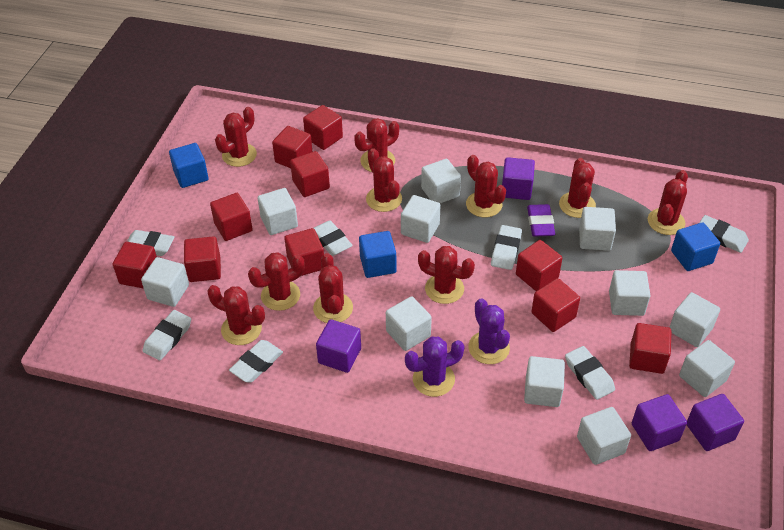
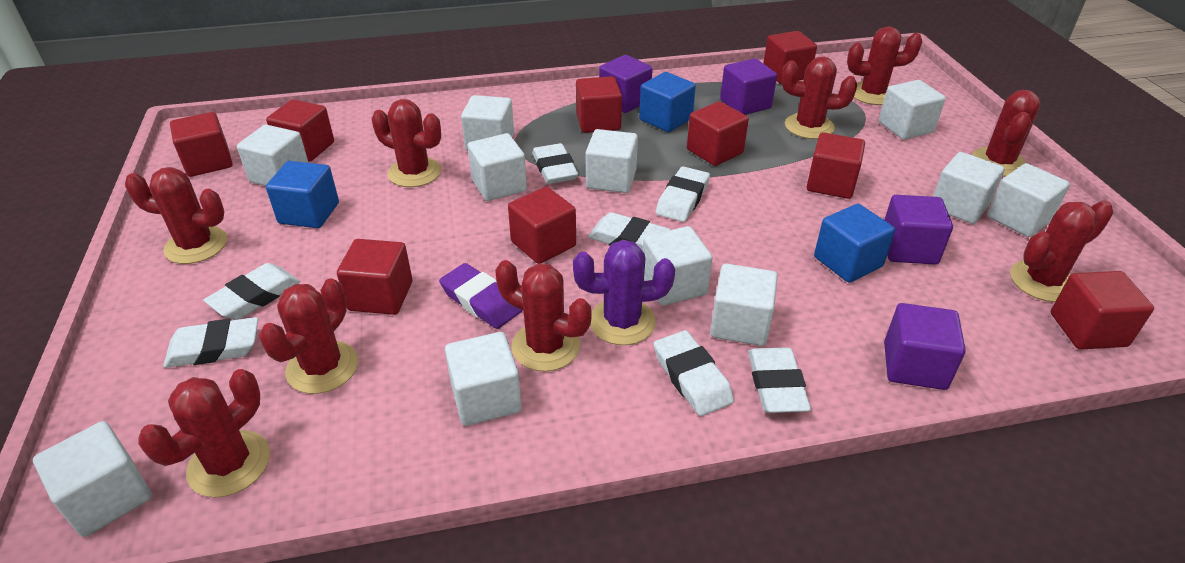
purple cactus: [405,337,465,397] [468,298,510,364] = 2 -> [573,240,675,345] = 1
red cactus: [207,285,265,345] [215,107,257,167] [248,252,305,311] [313,253,353,323] [354,118,399,172] [366,148,402,212] [418,246,475,304] [466,155,506,217] [559,158,596,218] [648,170,688,235] = 10 -> [125,167,227,264] [138,369,270,498] [259,278,358,394] [372,99,441,187] [495,260,592,371] [781,56,857,139] [847,26,923,105] [972,90,1041,177] [1010,200,1113,302] = 9
red cube: [113,242,157,289] [184,236,221,282] [210,193,253,241] [272,126,312,168] [284,228,324,276] [290,151,330,197] [303,105,343,150] [516,240,562,291] [531,278,580,332] [629,323,671,374] = 10 -> [170,112,233,177] [266,99,334,162] [337,239,412,315] [508,187,576,264] [576,76,622,133] [687,101,749,166] [763,31,817,84] [807,132,865,199] [1051,271,1154,350] = 9

